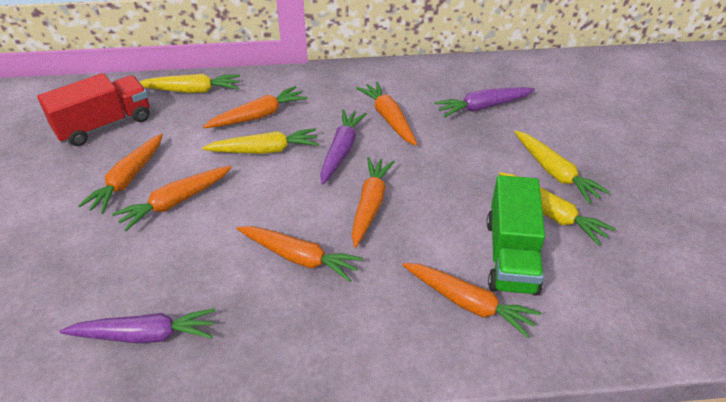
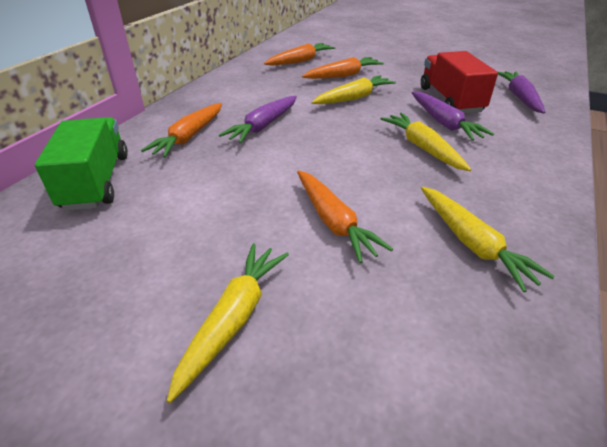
orange carrot: [78,133,163,214] [112,166,232,231] [203,86,307,128] [236,226,363,282] [352,157,395,248] [356,81,418,146] [402,263,541,338] = 7 -> [141,103,222,158] [264,43,335,65] [297,170,393,263] [302,57,384,79] = 4

